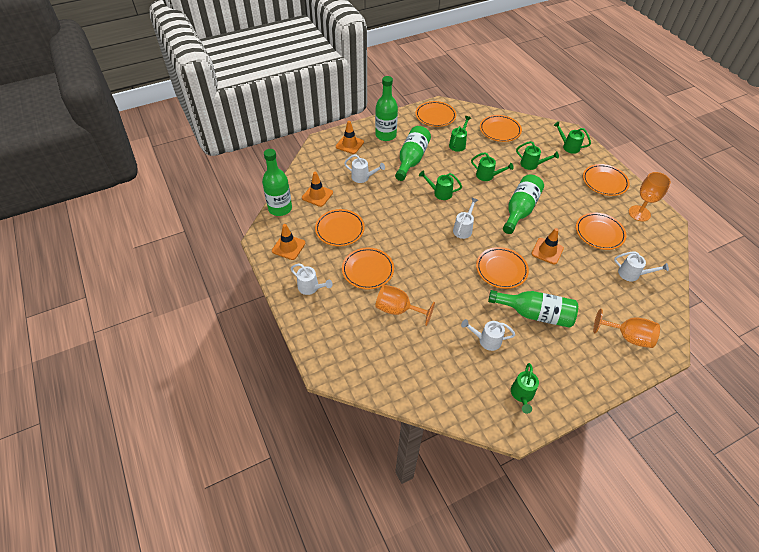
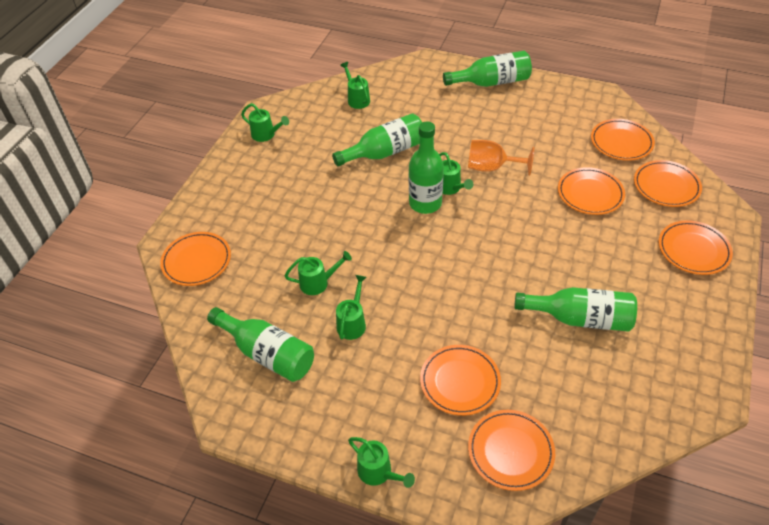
orange goblet: [375,285,435,326] [593,309,660,348] [629,172,671,221] = 3 -> [468,140,534,176] = 1
orange traffic cone: [272,224,305,260] [302,172,333,207] [336,121,364,154] [531,228,564,264] = 4 -> none = 0
white watering can: [291,264,333,295] [344,154,385,183] [453,198,478,239] [461,319,515,351] [614,251,669,281] = 5 -> none = 0

